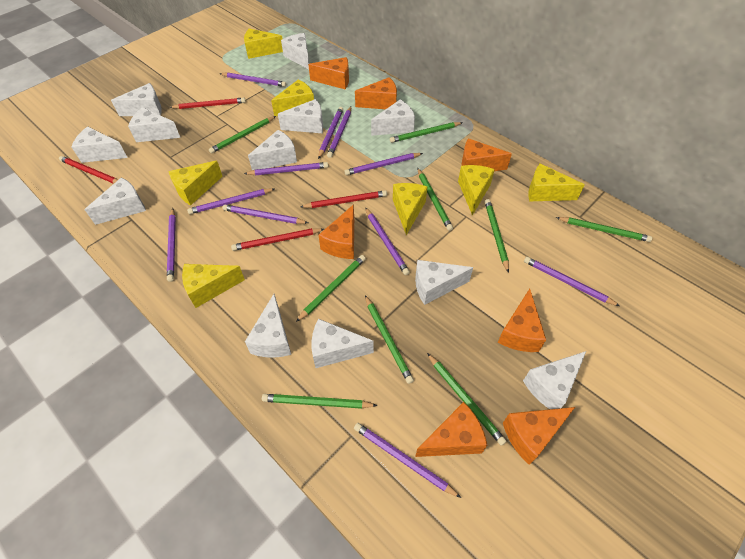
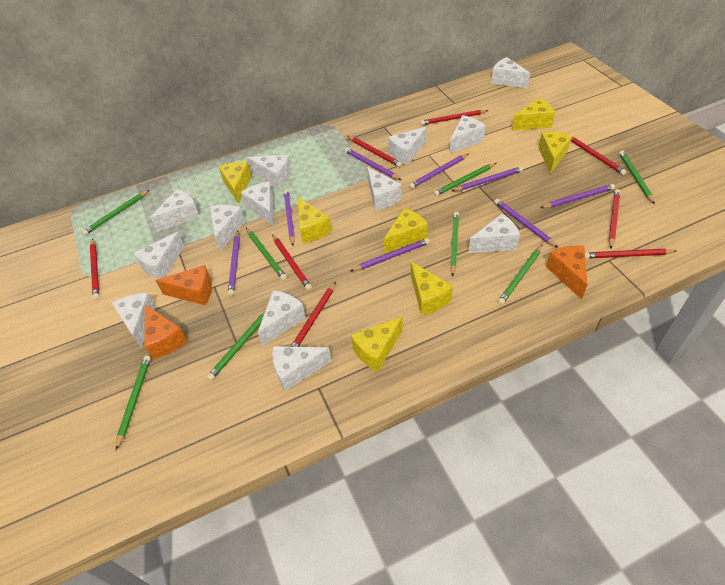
green pencil: [209,116,276,153] [262,394,378,409] [296,255,366,322] [365,295,414,384] [390,122,463,143] [417,168,453,231] [427,353,506,446] [485,199,509,273] [556,217,652,242] = 9 -> [82,190,149,235] [116,355,151,450] [207,312,265,380] [246,228,287,280] [434,163,496,196] [450,212,459,276] [498,244,543,305] [619,151,655,204] = 8
orange cheese: [308,57,349,89] [318,204,354,259] [355,77,397,109] [415,402,487,457] [461,138,512,171] [498,289,546,352] [503,407,575,465] = 7 -> [144,304,187,359] [155,265,212,306] [546,245,588,300] = 3
purple pencil: [167,208,176,282] [187,188,275,214] [219,72,286,87] [223,205,308,224] [244,162,328,175] [318,107,343,159] [327,106,351,158] [344,153,423,175] [354,423,461,498] [365,208,410,275] [524,257,620,306] = 11 -> [228,230,240,296] [284,189,295,246] [345,148,401,180] [350,238,430,271] [409,154,468,189] [452,166,523,191] [495,199,558,248] [540,184,615,208] = 8
red pencil: [59,156,118,184] [169,98,246,109] [231,228,324,251] [301,190,387,208] = 4 -> [90,239,99,300] [272,234,312,290] [291,282,336,347] [348,136,402,167] [420,110,489,125] [571,137,627,175] [585,249,677,259] [609,189,620,249] = 8
white cheese: [71,127,128,163] [85,177,146,225] [111,83,162,116] [128,107,180,142] [245,294,291,358] [248,130,297,170] [278,99,323,133] [281,33,309,69] [311,319,374,368] [371,99,415,136] [415,260,473,305] [523,351,586,409] = 12 -> [112,293,156,348] [134,232,184,279] [150,189,200,232] [210,205,245,252] [241,182,274,226] [247,155,291,188] [258,290,306,346] [272,346,332,391] [367,167,401,210] [388,127,427,165] [450,115,486,154] [468,214,520,253] [491,57,530,88] = 13

